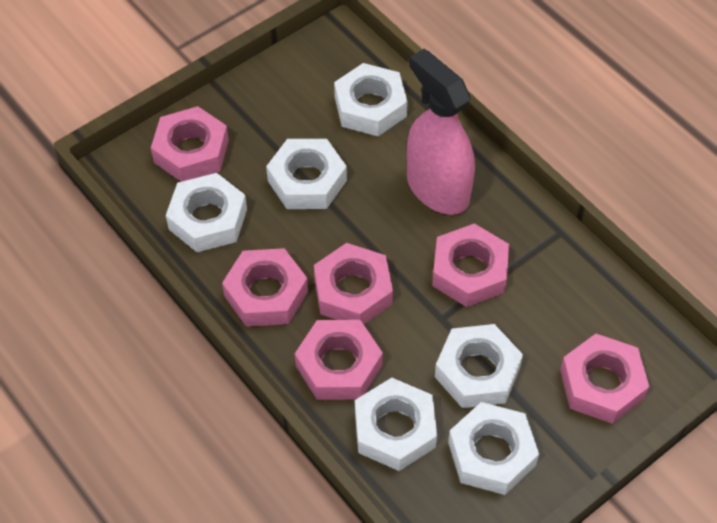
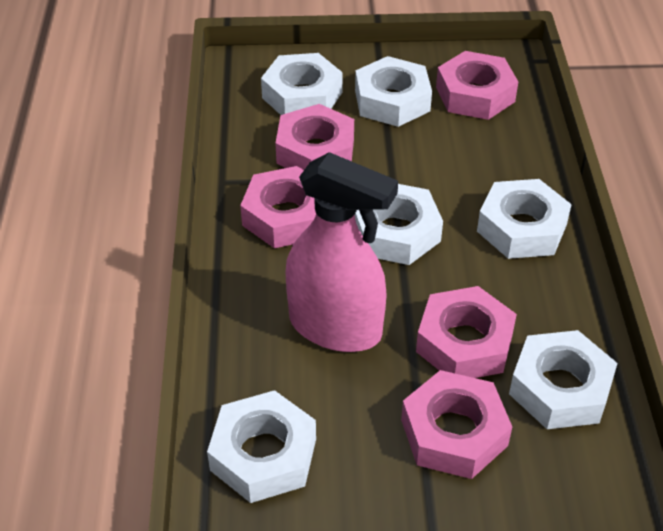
pink nut: [151,106,229,182] [222,248,308,327] [295,320,383,400] [314,243,393,324] [432,223,509,307] [560,334,650,424] = 6 -> [240,166,316,248] [275,104,354,170] [401,370,512,479] [416,286,517,378] [436,51,518,120] = 5

